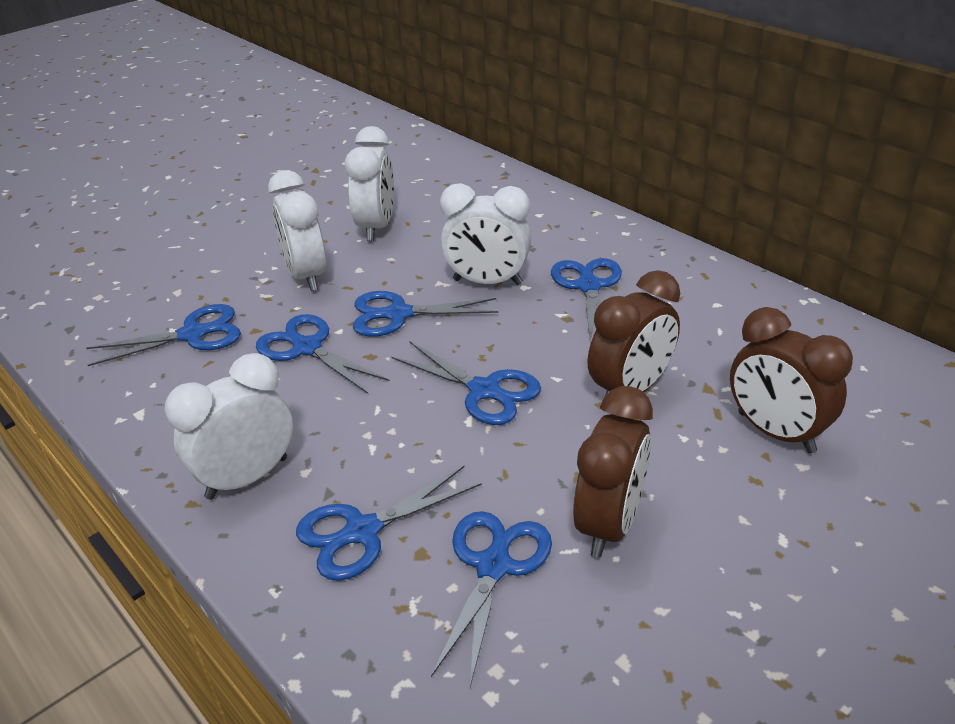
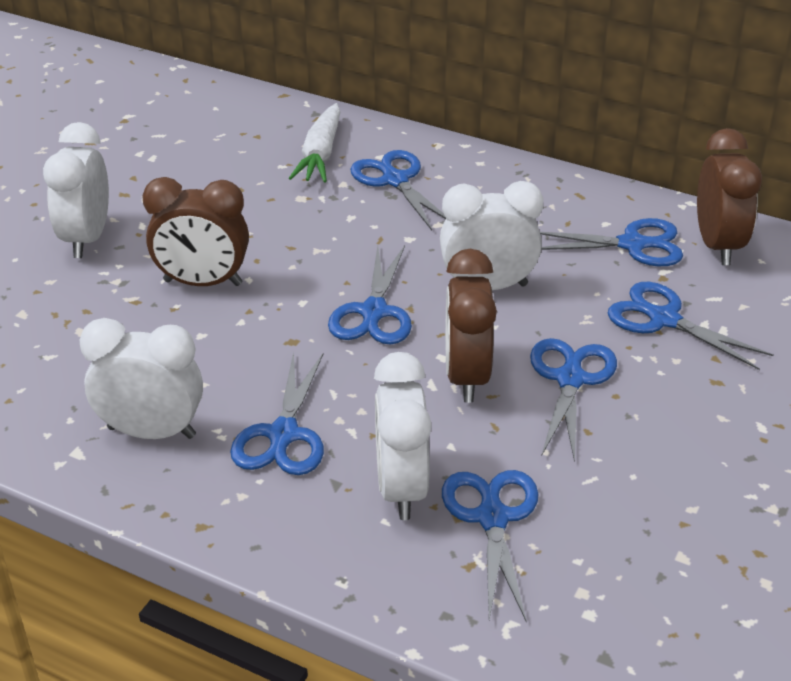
white carrot: none = 0 -> [289,103,341,183] = 1

